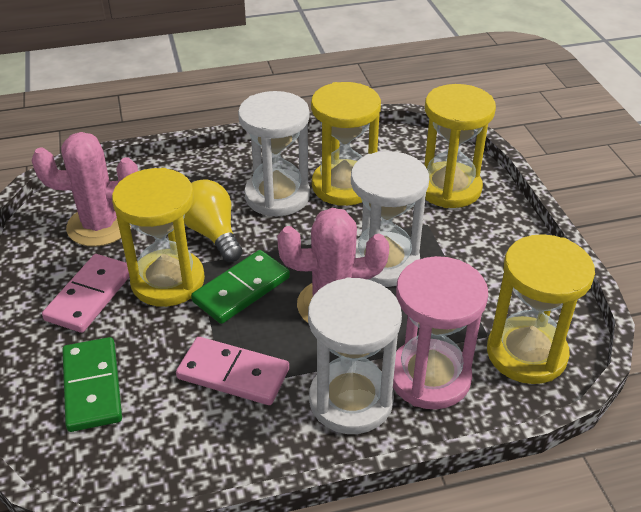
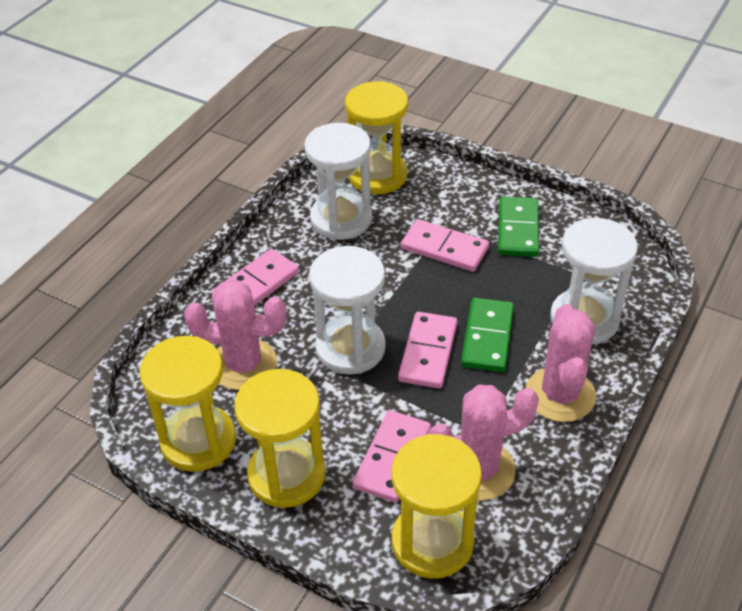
pink cactus: [31,132,138,247] [277,208,389,323] = 2 -> [184,279,286,390] [429,385,539,501] [526,304,596,422] = 3
pink domino: [42,254,130,333] [176,337,289,405] = 2 -> [212,249,299,306] [352,410,431,503] [398,312,457,388] [401,219,489,272] = 4
pink hourglass: [393,256,488,410] = 1 -> none = 0
yellow light bulb: [184,179,242,262] = 1 -> none = 0

